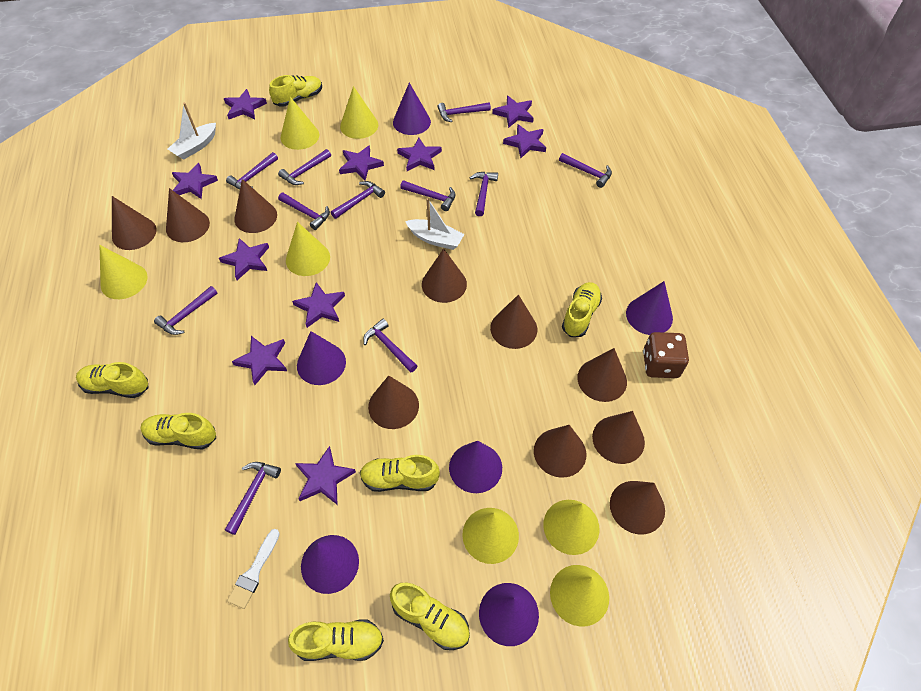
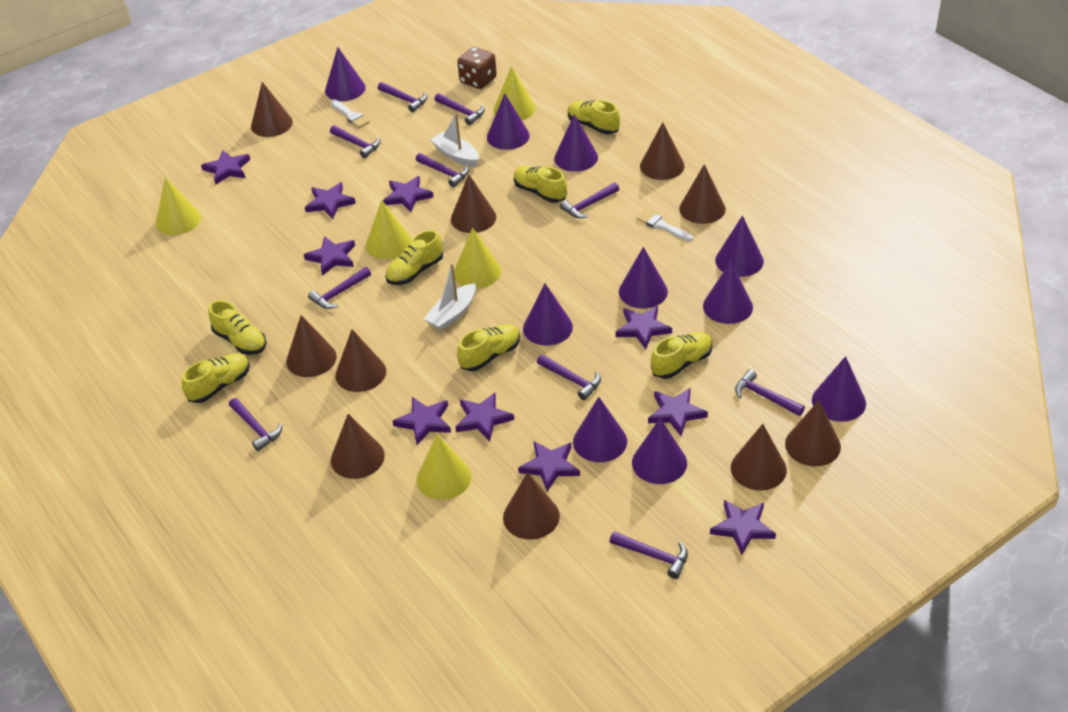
purple cone: [297,331,346,385] [301,535,359,594] [393,83,431,135] [449,441,502,493] [479,583,539,646] [626,281,673,335] = 6 -> [325,47,366,101] [487,93,530,150] [523,283,573,346] [554,114,598,172] [573,397,627,462] [619,247,668,309] [632,418,687,484] [703,261,753,324] [715,216,764,277] [812,356,866,422] = 10
purple hammer: [154,286,218,335] [225,462,281,535] [226,152,278,189] [278,149,331,185] [278,193,330,230] [331,181,385,219] [363,319,417,373] [400,180,455,211] [438,102,491,122] [470,172,498,216] [559,153,612,188] = 11 -> [229,398,282,451] [308,267,371,309] [330,125,380,158] [378,82,427,112] [416,153,469,187] [435,93,485,125] [537,354,601,400] [560,183,619,218] [609,531,688,579] [735,369,805,416] = 10
white brush: [227,529,280,609] = 1 -> [331,99,370,128] [636,210,693,241] = 2
yellow cone: [99,245,148,299] [281,97,319,150] [286,222,330,276] [340,86,378,139] [462,508,519,564] [543,500,599,555] [550,565,609,627] = 7 -> [156,177,201,235] [366,200,412,259] [416,434,471,500] [454,228,501,288] [494,66,536,120] = 5

